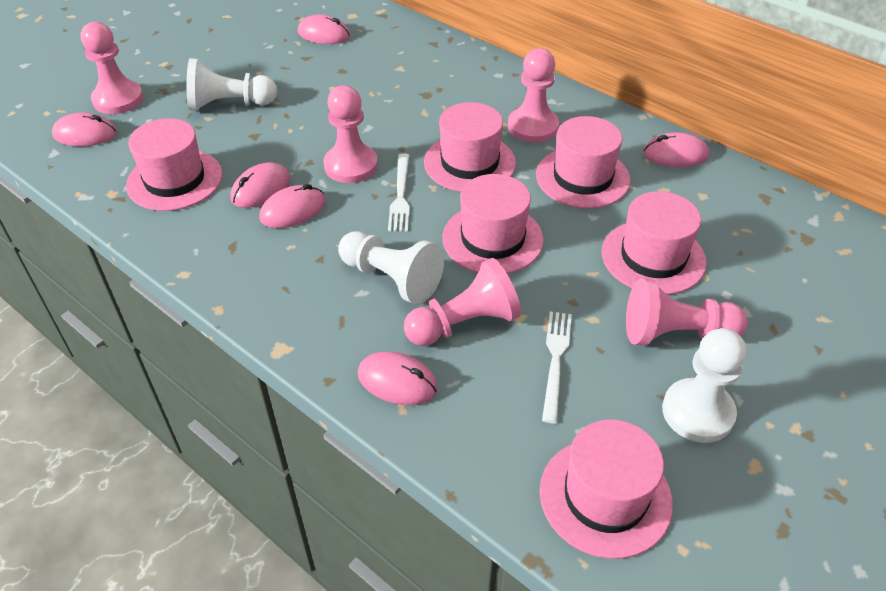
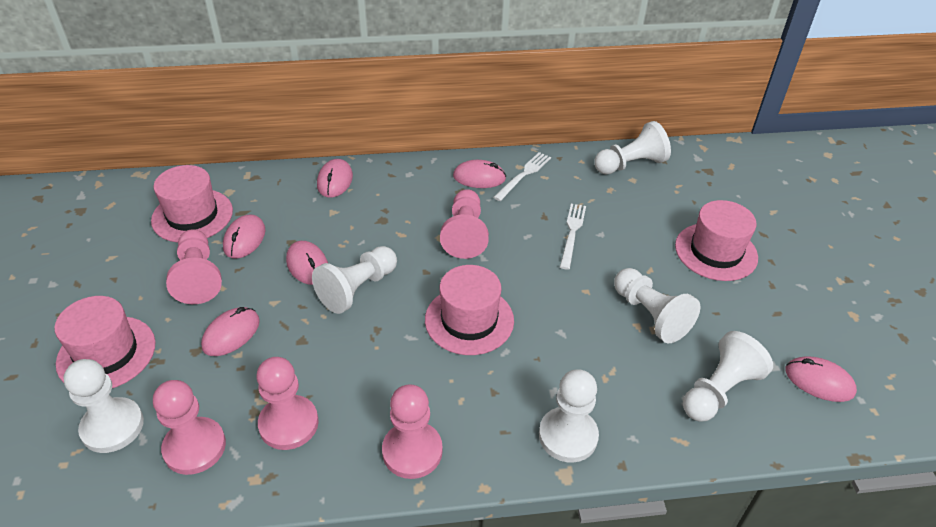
pink hat: [126,118,222,211] [424,102,516,192] [442,174,544,274] [536,116,631,209] [540,420,673,559] [602,191,707,295] = 6 -> [54,296,156,388] [151,165,233,243] [425,265,514,355] [675,200,758,281] = 4
white pawn: [187,58,277,111] [338,231,444,304] [662,328,747,443] = 3 -> [63,359,144,453] [312,246,397,314] [539,369,599,463] [594,121,671,174] [614,268,700,343] [683,331,773,422] = 6

